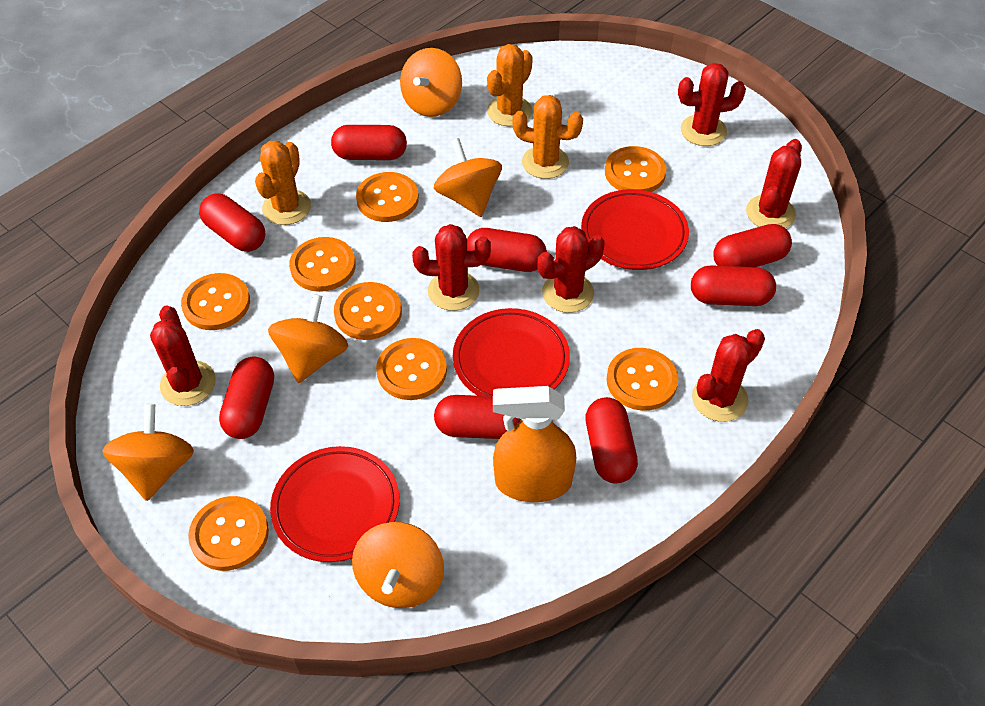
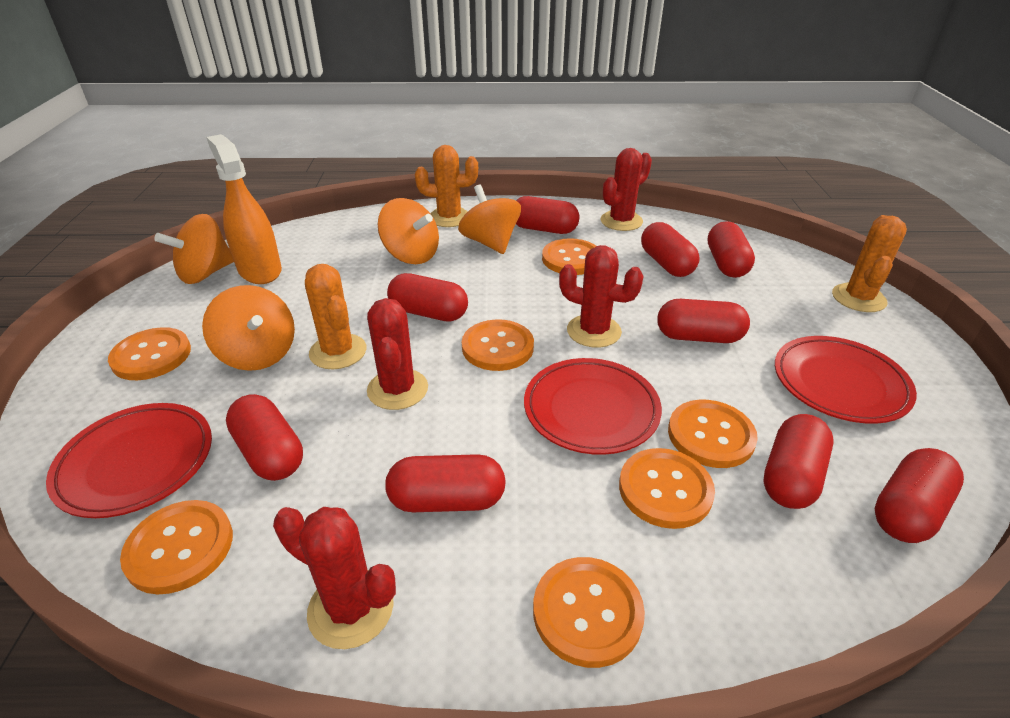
orange button: [181,273,250,330] [188,496,269,571] [289,237,356,292] [334,282,402,340] [356,172,419,222] [376,338,447,400] [605,146,667,192] [607,348,678,411] = 8 -> [108,327,191,380] [120,500,233,594] [462,319,534,371] [533,557,645,668] [542,238,596,275] [619,448,715,529] [668,400,758,468] = 7
orange spinning top: [102,403,194,501] [268,294,348,383] [352,522,444,608] [400,48,462,117] [434,138,502,217] = 5 -> [154,214,234,284] [202,285,295,371] [378,198,439,264] [458,185,521,254] = 4
red cactus: [150,305,216,406] [412,224,491,311] [537,226,605,313] [678,63,746,146] [692,329,765,422] [746,139,802,228] = 6 -> [273,507,396,649] [367,298,428,410] [559,245,644,348] [600,148,652,231] = 4
red capsule: [199,193,265,252] [219,357,274,439] [331,125,407,160] [434,395,521,439] [467,228,547,272] [585,397,638,483] [691,265,776,306] [713,224,792,267] = 8 -> [226,394,303,481] [385,454,506,512] [387,273,468,322] [516,196,580,234] [641,222,700,277] [657,299,750,343] [708,221,755,278] [763,414,834,509] [874,448,964,543] = 9

